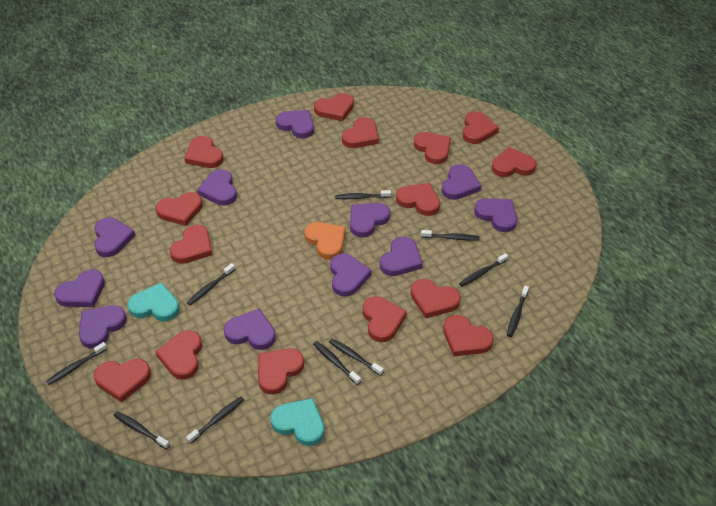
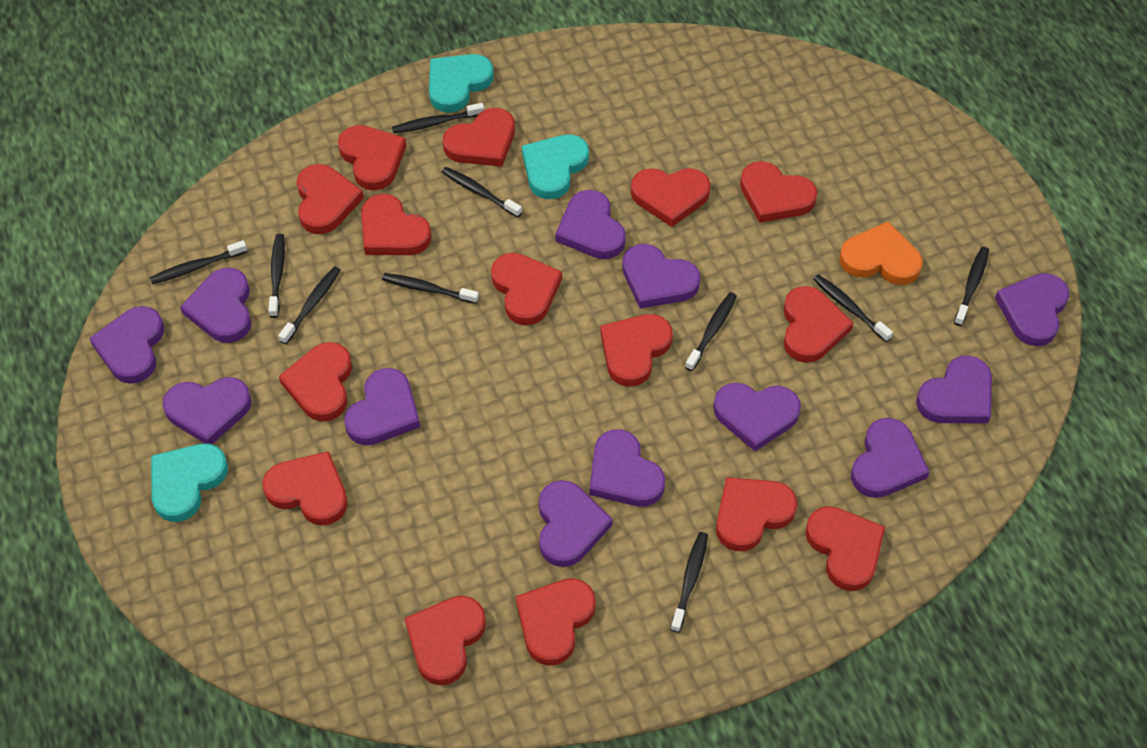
purple heart: [54,269,105,307] [79,305,127,349] [94,217,136,257] [197,169,237,206] [224,309,276,350] [276,110,314,138] [330,253,372,297] [350,203,390,238] [380,237,423,276] [441,164,481,200] [474,198,517,232] = 11 -> [89,306,164,384] [162,377,252,444] [180,268,252,343] [344,368,420,445] [539,480,613,567] [556,190,626,259] [589,429,665,506] [622,244,700,309] [713,383,801,451] [851,418,930,498] [916,355,992,423] [995,273,1069,346] = 12
turquoise heart: [127,282,180,321] [271,398,325,446] = 2 -> [151,444,228,522] [429,54,494,113] [522,134,589,199] = 3

